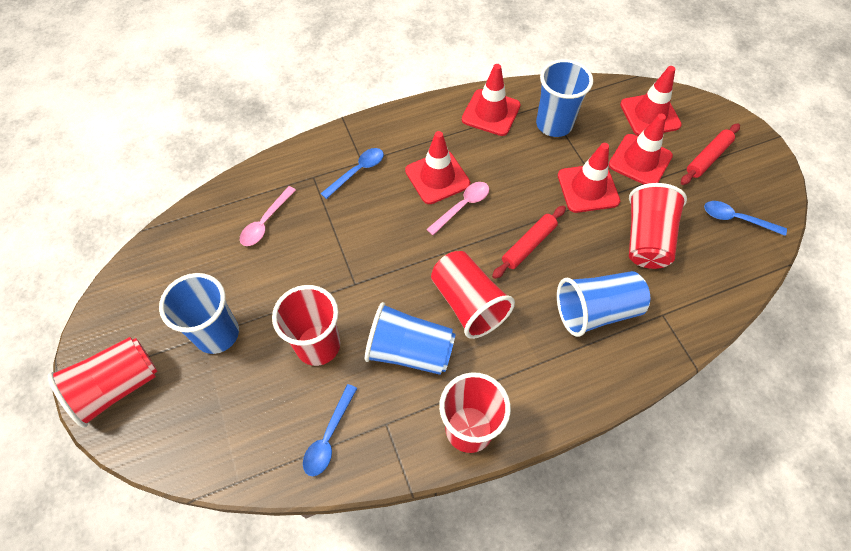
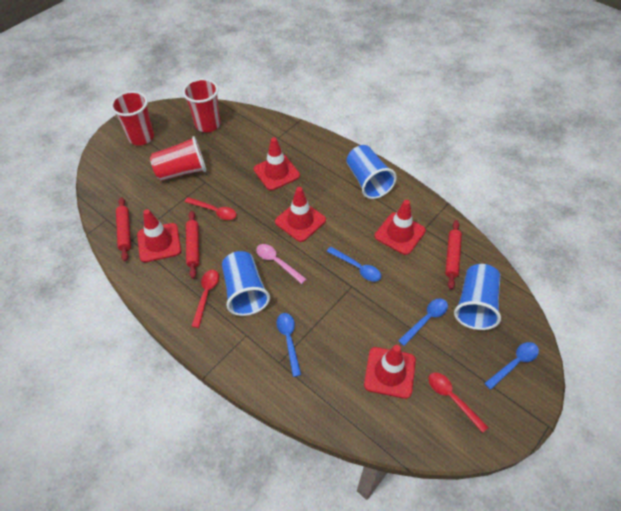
blue cup: [159,273,239,354] [365,302,456,375] [536,59,593,137] [557,271,650,337] = 4 -> [222,251,270,316] [347,145,397,199] [454,264,501,330] = 3
blue spoon: [303,384,357,476] [320,148,384,199] [704,201,787,236] = 3 -> [276,313,301,377] [327,247,381,282] [398,298,448,346] [484,342,539,390] = 4
pink spoon: [240,186,296,246] [426,182,489,235] = 2 -> [256,244,306,284] = 1
red cup: [48,337,158,428] [272,285,340,366] [431,251,515,339] [439,372,511,453] [629,183,687,269] = 5 -> [111,91,154,145] [150,136,206,181] [183,78,221,132] = 3
red rolling pin: [492,205,566,279] [681,123,740,185] = 2 -> [116,197,131,261] [186,211,199,279] [445,220,462,290] = 3
red spoon: none = 0 -> [185,197,236,220] [191,270,219,328] [428,372,488,433] = 3

